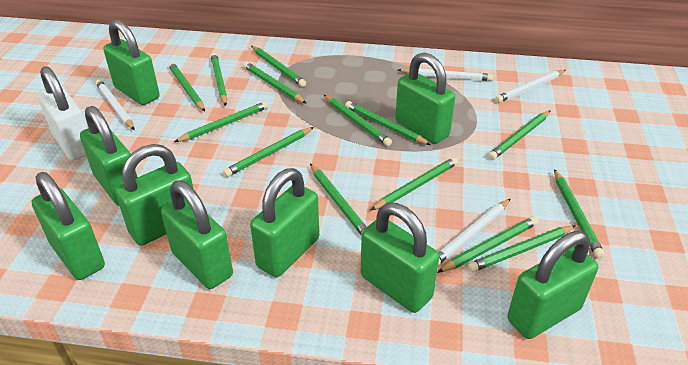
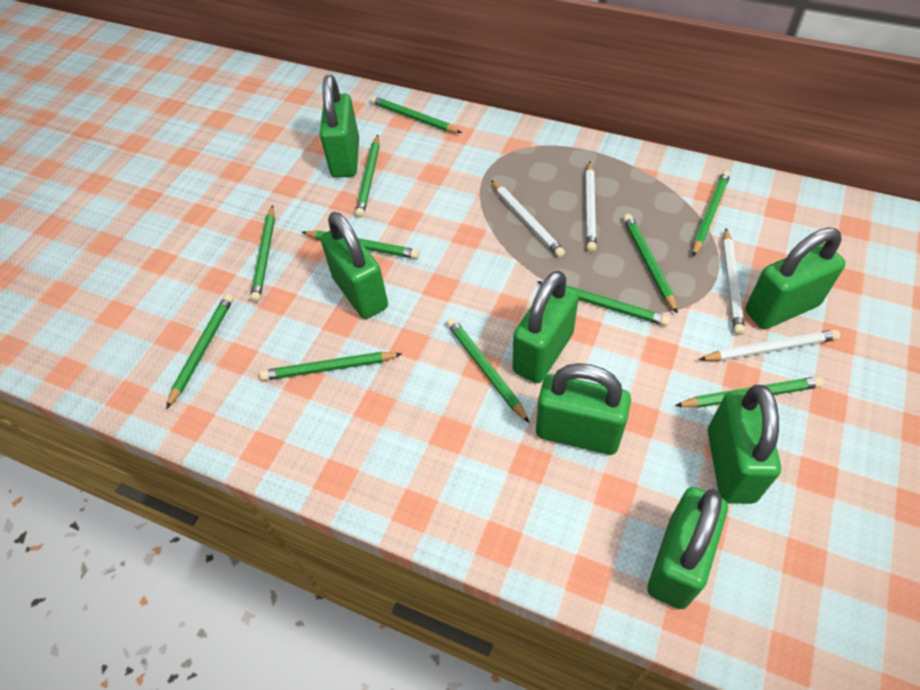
green padlock: [32,172,105,280] [80,106,138,206] [103,19,160,105] [115,144,193,246] [161,180,233,289] [250,168,319,277] [361,203,439,313] [395,53,455,144] [507,231,598,339] = 9 -> [320,75,359,178] [321,212,388,319] [513,271,579,383] [536,363,631,455] [647,487,728,609] [708,385,781,504] [745,227,846,329] = 7
green pencil: [168,62,205,112] [174,101,269,142] [211,53,227,106] [223,127,314,177] [243,62,307,104] [251,46,306,87] [310,163,367,235] [324,95,392,146] [345,101,431,145] [371,157,458,210] [437,216,538,273] [468,226,576,272] [488,110,551,160] [554,169,605,258] = 14 -> [166,294,234,409] [250,205,275,302] [260,352,402,381] [302,231,419,259] [355,135,379,218] [370,96,462,133] [447,318,530,423] [537,281,670,326] [623,214,678,314] [675,376,824,408] [693,170,731,257] = 11
white padlock: [38,66,88,161] = 1 -> none = 0

